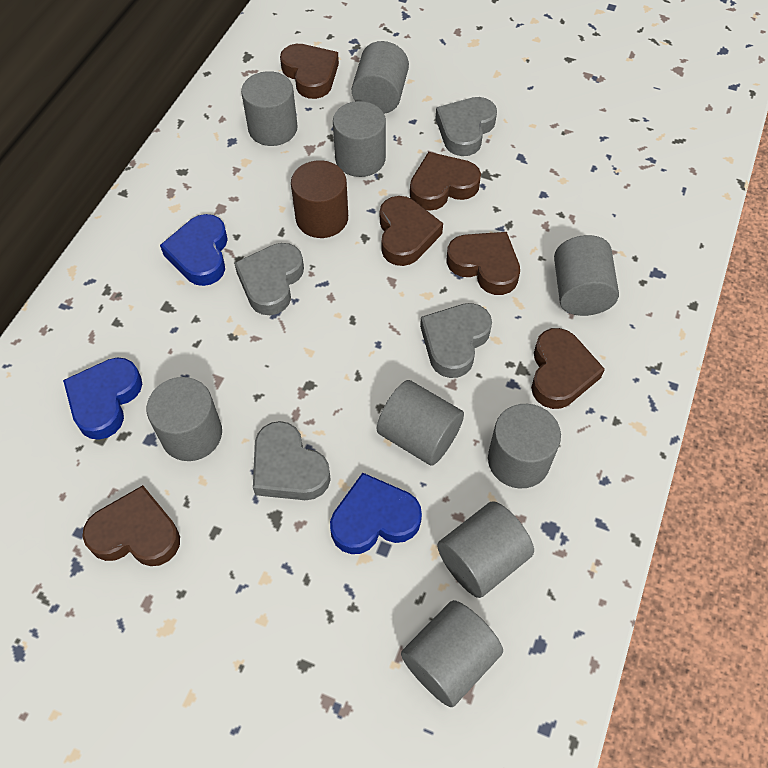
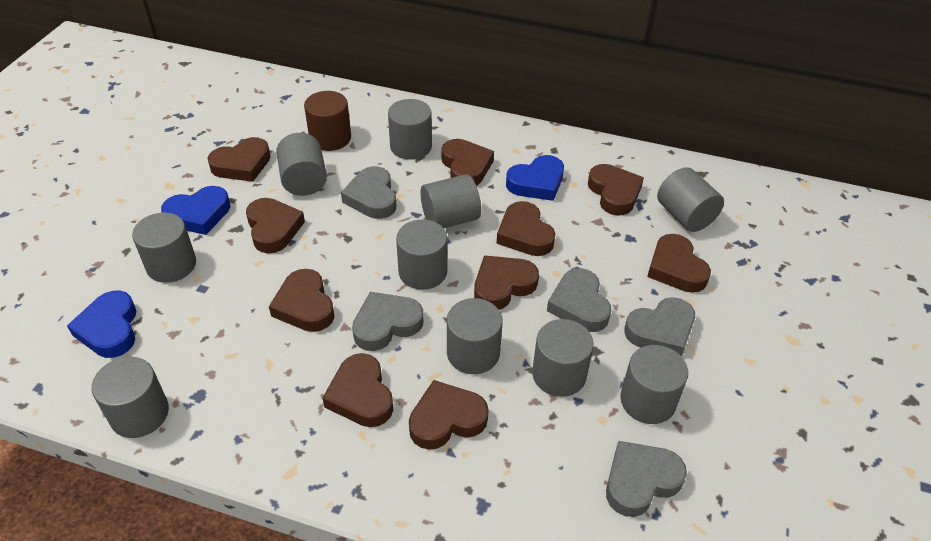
brown heart: [82,485,180,566] [280,44,339,99] [380,196,443,266] [410,152,481,211] [447,232,520,295] [531,328,605,409] = 6 -> [207,137,271,182] [246,198,305,253] [269,269,334,332] [323,353,393,427] [409,380,489,450] [442,139,494,186] [474,255,539,310] [496,201,556,256] [588,164,644,216] [647,234,711,293] = 10
grey cylinder: [147,377,222,461] [241,71,298,146] [333,101,386,177] [352,41,409,114] [377,380,464,466] [401,600,503,707] [437,501,534,598] [488,404,561,489] [554,235,619,316] = 9 -> [92,357,169,438] [132,212,196,283] [276,133,327,196] [388,99,432,160] [396,219,447,290] [420,174,481,228] [447,298,502,374] [532,319,594,397] [620,345,688,424] [657,167,724,232] = 10
grey heart: [234,243,304,315] [253,421,331,500] [420,303,492,378] [435,97,497,156] = 4 -> [341,166,396,219] [352,292,424,351] [547,268,611,332] [606,441,687,517] [624,297,695,357] = 5

